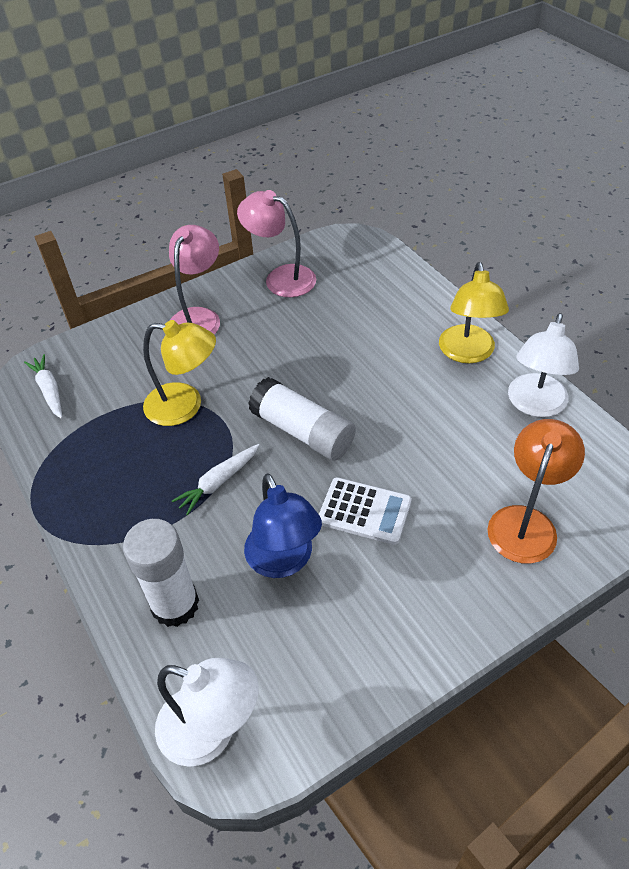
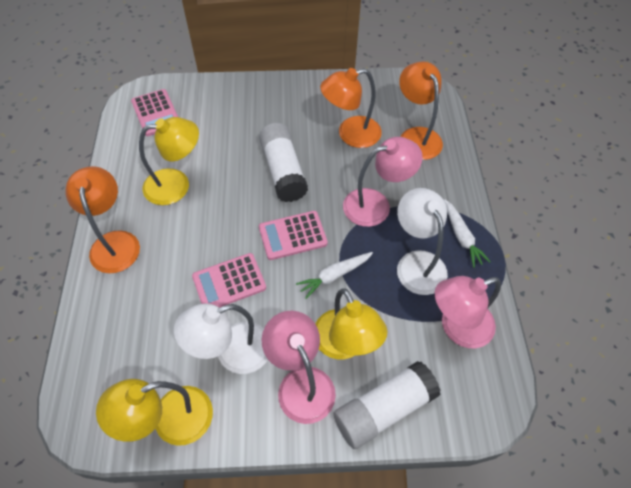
blue lamp: [244,473,322,578] = 1 -> none = 0
orange lamp: [487,419,585,564] = 1 -> [65,166,140,273] [320,68,382,148] [399,61,443,160] = 3
pink calculator: none = 0 -> [131,89,178,136] [192,253,266,308] [259,211,328,260] = 3
pink lamp: [169,225,220,335] [237,190,316,297] = 2 -> [262,311,336,424] [343,137,423,227] [435,276,501,348] = 3
white calculator: [319,477,412,545] = 1 -> none = 0
yellow lamp: [143,320,216,426] [439,262,509,363] = 2 -> [96,379,213,446] [139,117,199,205] [315,288,387,359] = 3

